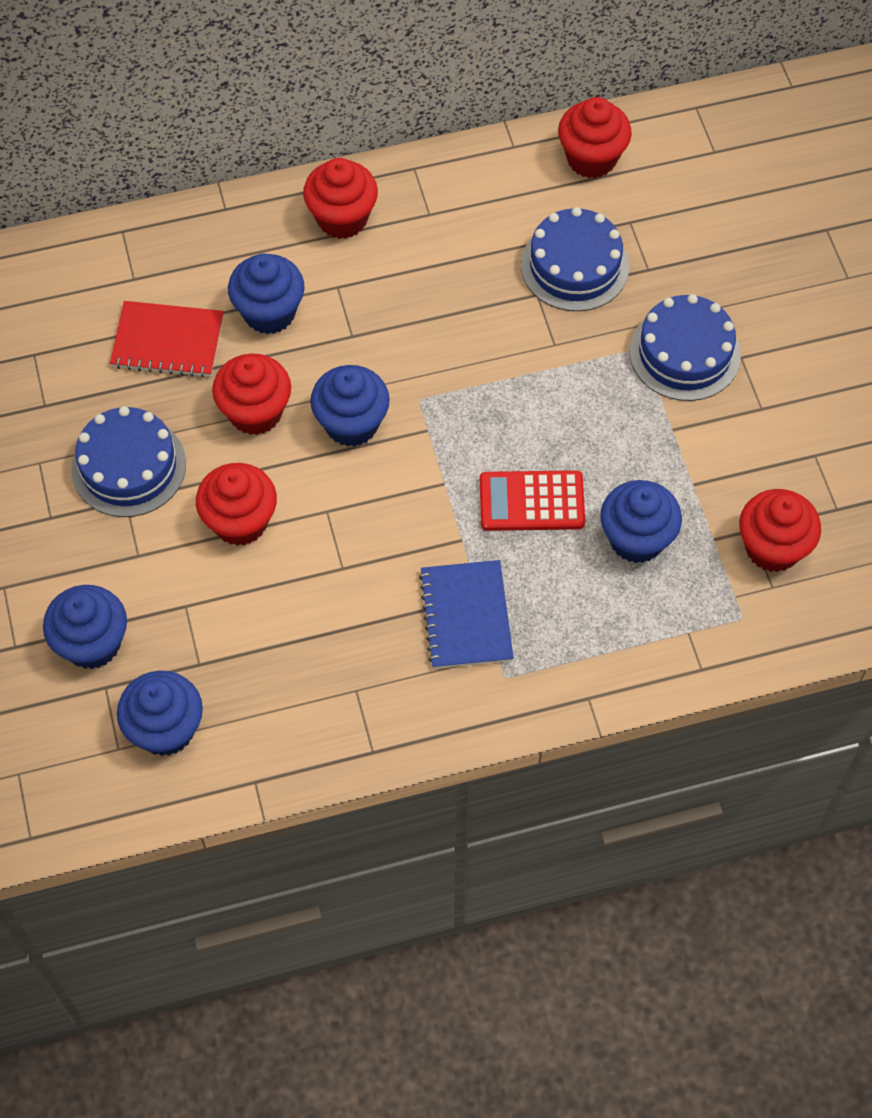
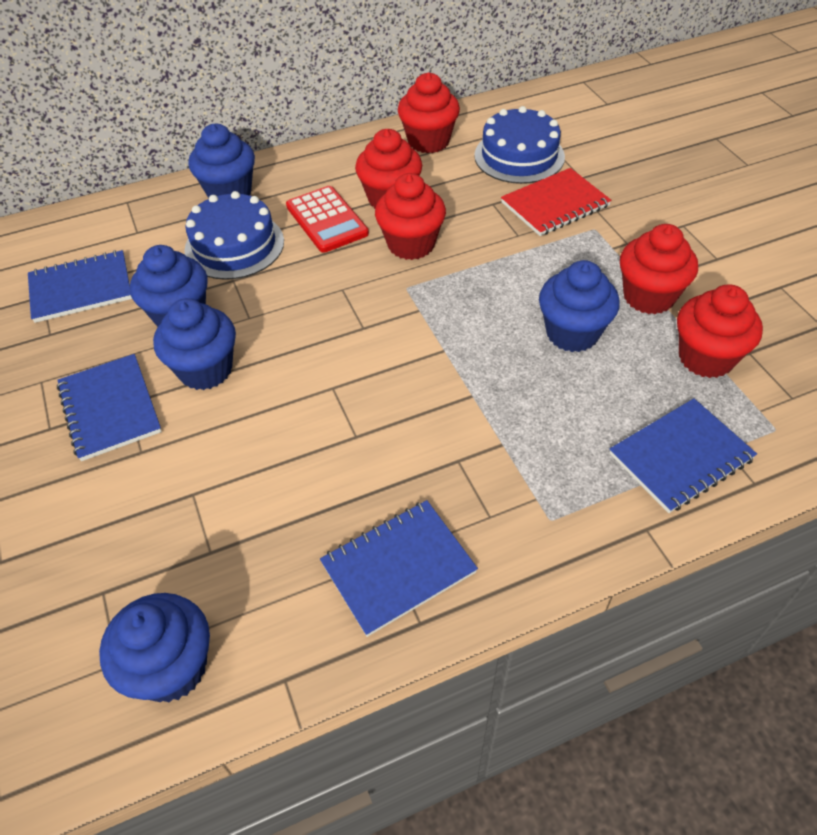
blue cake: [71,406,186,517] [521,207,629,311] [630,294,741,401] = 3 -> [184,191,284,280] [474,106,565,184] = 2
blue notebook: [419,560,514,669] = 1 -> [28,250,132,323] [57,354,162,461] [320,500,478,637] [609,398,757,513] = 4

